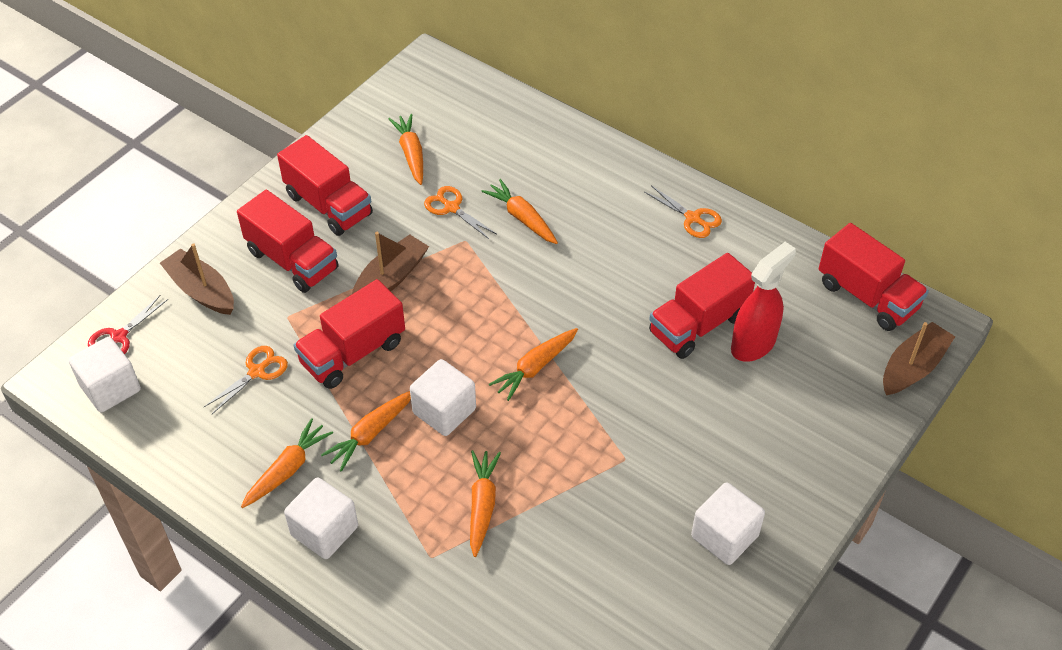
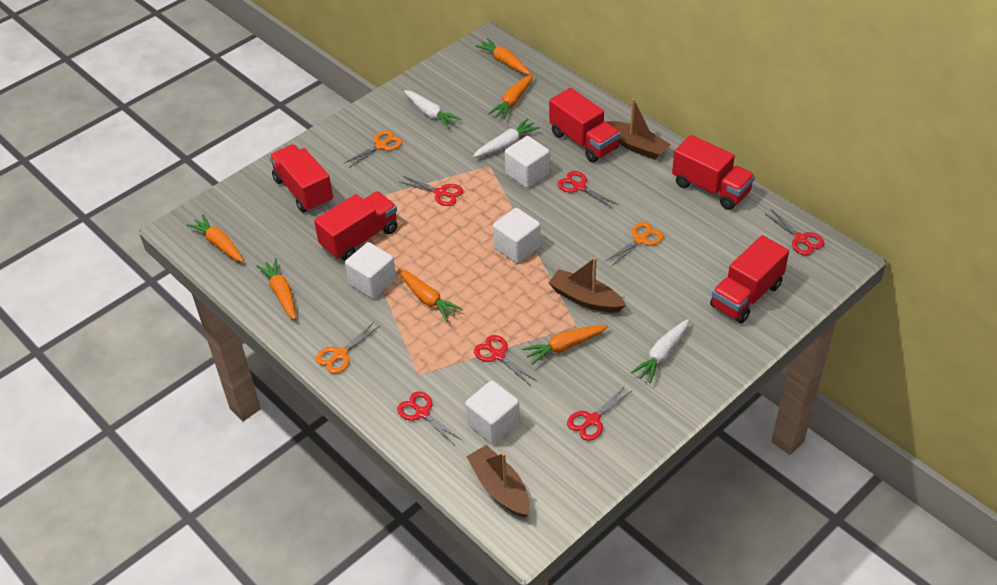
red scissors: [88,295,168,354] = 1 -> [397,391,463,445] [400,176,463,206] [474,335,538,385] [557,171,618,208] [567,386,631,441] [764,209,824,255] = 6
red spray bottle: [731,242,796,362] = 1 -> none = 0
white carrot: none = 0 -> [404,90,461,129] [473,118,540,157] [631,319,689,383] = 3

